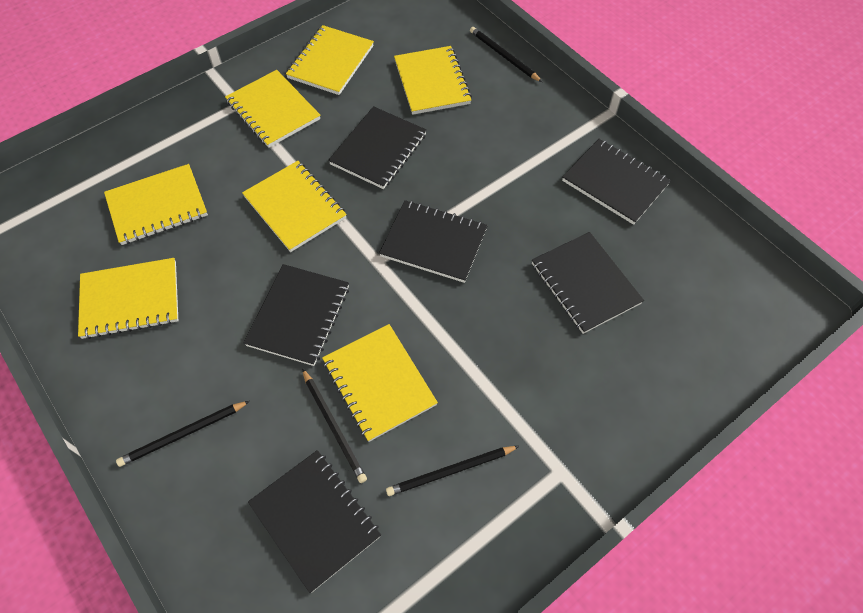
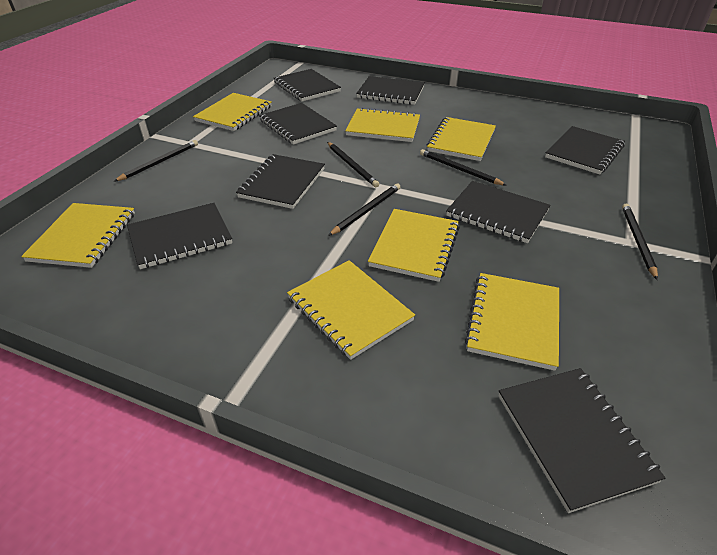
black notebook: [244,264,349,366] [248,450,381,593] [328,106,427,189] [379,200,488,283] [532,232,644,334] [562,139,671,225] = 6 -> [127,203,232,269] [236,154,325,209] [259,103,337,145] [274,69,341,102] [356,76,425,105] [446,181,551,243] [498,368,665,513] [545,126,625,174] = 8
black pencil: [116,401,250,467] [302,368,367,483] [386,446,519,496] [470,27,542,82] = 4 -> [113,140,198,182] [327,142,379,187] [328,183,400,236] [420,149,507,186] [622,203,658,280] = 5

